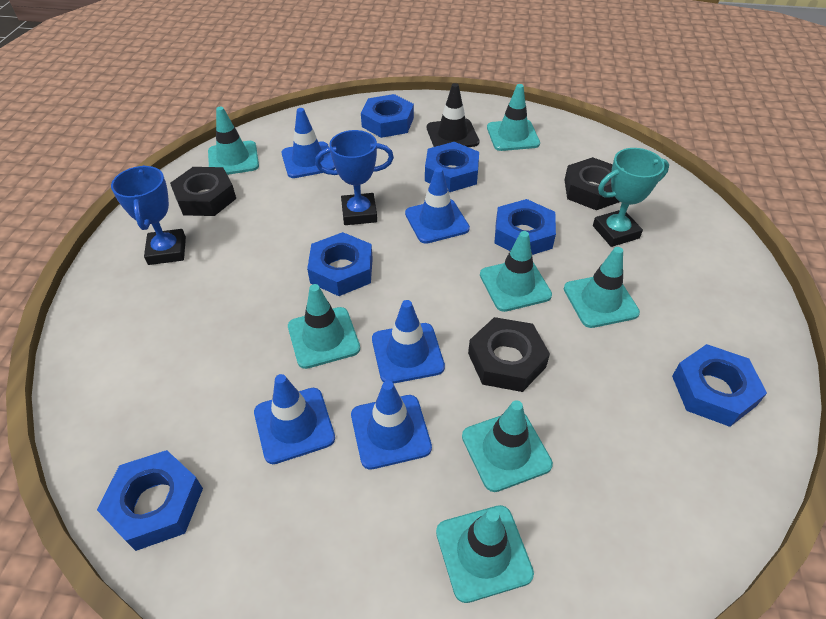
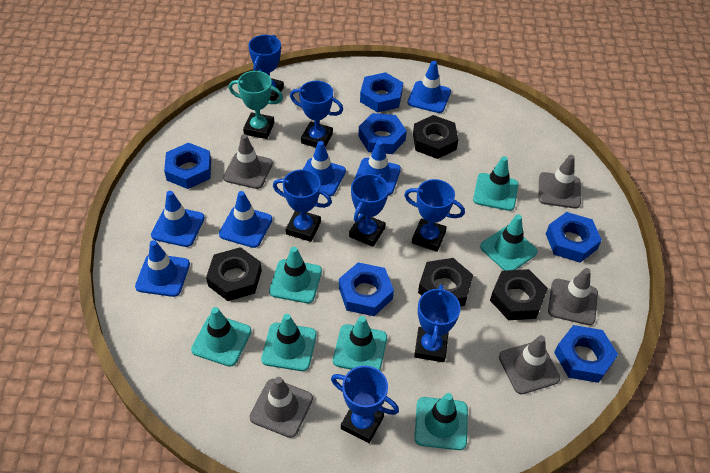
black nut: [170,167,236,216] [468,317,550,392] [565,157,620,210] = 3 -> [206,247,262,301] [413,115,458,159] [418,258,473,307] [490,269,548,320] = 4
black traffic cone: [427,83,480,147] = 1 -> none = 0
blue traffic cone: [254,374,335,464] [281,108,335,178] [351,381,432,469] [372,300,445,384] [405,167,470,244] = 5 -> [135,240,190,297] [151,191,205,247] [219,191,272,248] [303,141,346,196] [354,140,401,195] [408,61,451,113] = 6
blue trophy: [111,165,186,265] [315,130,394,225] = 2 -> [248,35,284,101] [273,169,332,242] [290,81,343,147] [331,366,399,443] [349,174,389,247] [404,179,465,252] [414,284,461,362] = 7
grey traffic cone: none = 0 -> [223,134,273,189] [249,377,313,438] [499,335,560,394] [538,155,581,208] [548,268,598,325] = 5

